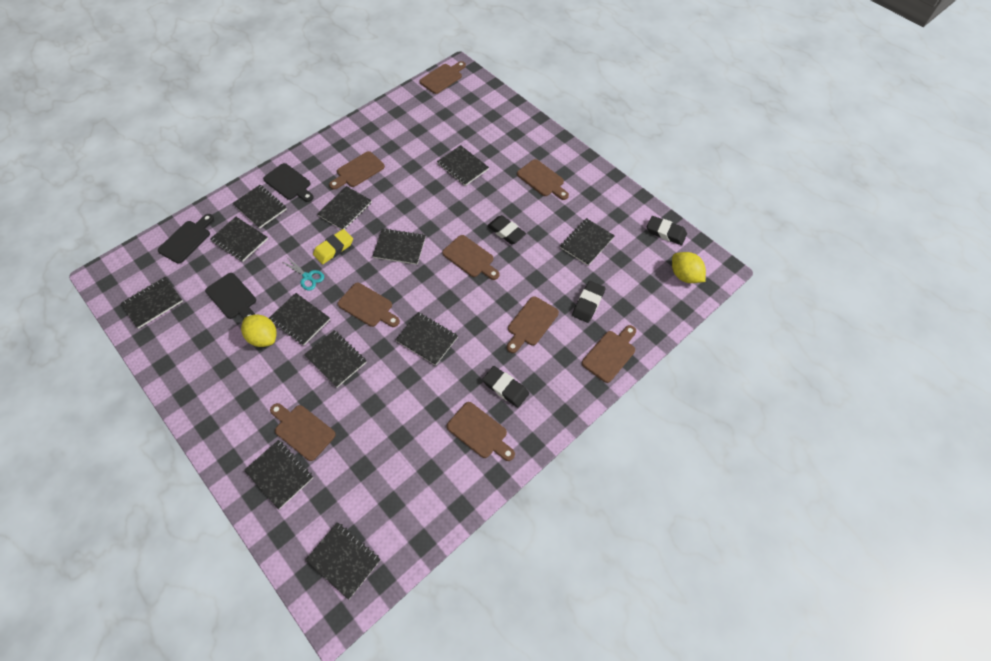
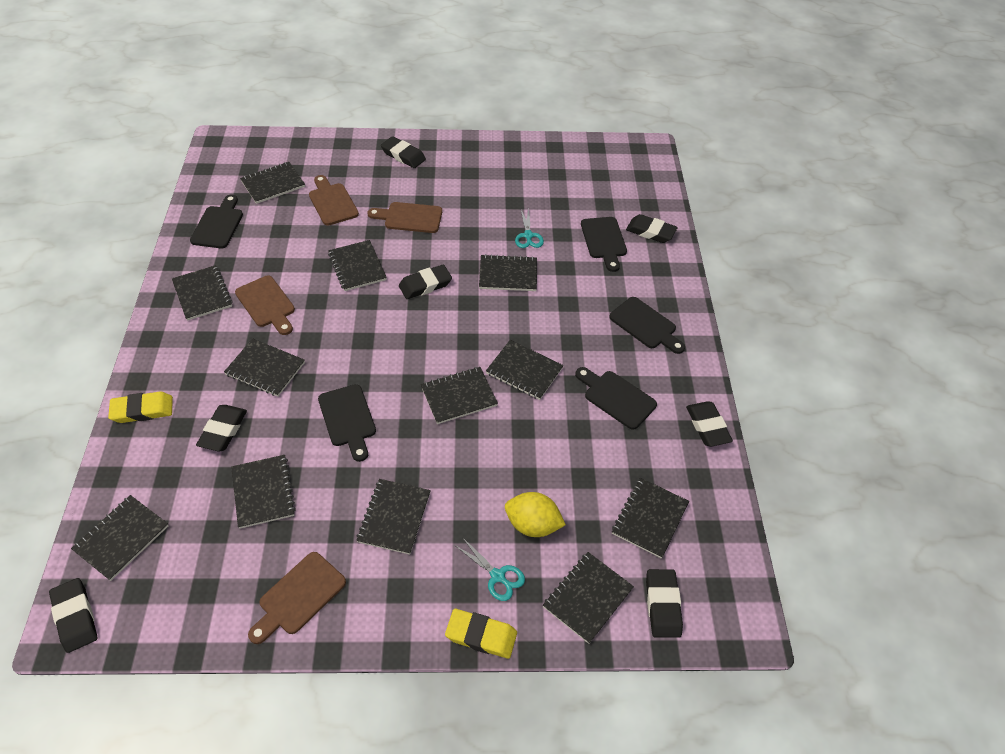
black cutting board: [158,214,214,264] [205,273,256,319] [263,163,314,202] = 3 -> [190,195,243,248] [318,384,376,462] [575,367,657,430] [581,217,627,272] [609,297,685,354] = 5
black eraser: [482,366,529,408] [487,215,526,244] [572,281,606,323] [647,216,687,245] = 4 -> [49,578,98,653] [196,405,247,452] [381,136,426,168] [399,265,452,299] [626,214,678,243] [646,569,683,638] [686,401,733,447] = 7
brown cutting board: [270,403,336,461] [329,151,385,190] [338,283,400,327] [420,61,466,94] [442,235,500,280] [447,402,515,461] [507,296,559,353] [517,159,569,200] [582,325,636,383] = 9 -> [235,276,295,335] [248,552,346,644] [309,175,359,225] [368,202,442,233] = 4
turquoise scissors: [281,256,324,291] = 1 -> [454,537,525,601] [515,209,544,248] = 2
yellow eraser: [313,229,353,264] = 1 -> [108,392,173,423] [445,609,517,659] = 2
yellow lemon: [241,314,277,347] [672,252,706,283] = 2 -> [505,492,566,537] = 1

